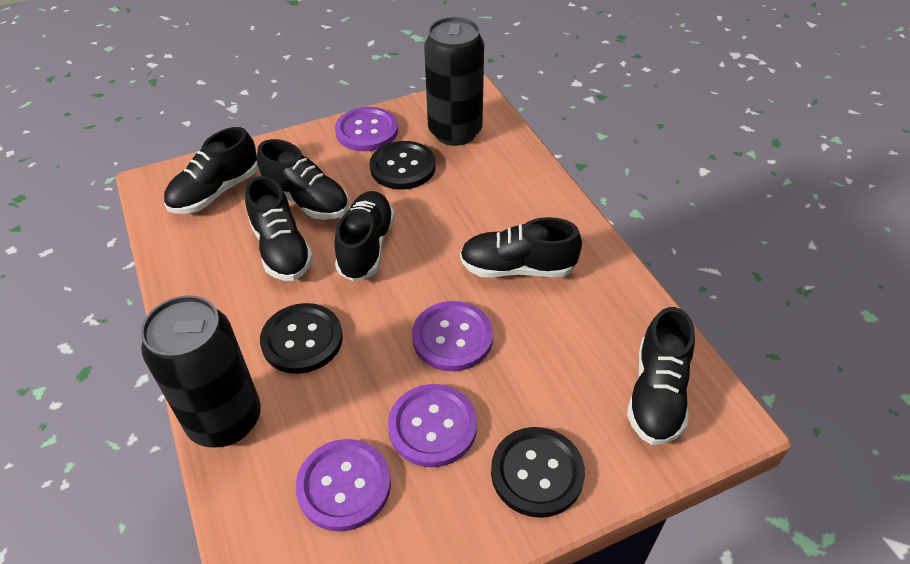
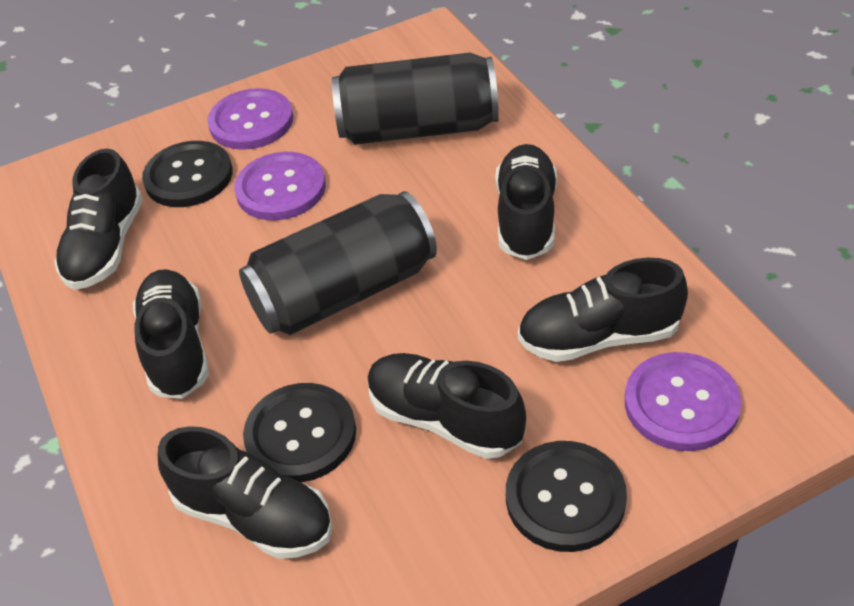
purple button: [296,439,391,531] [335,107,398,151] [388,384,477,467] [412,301,493,371] = 4 -> [207,88,293,150] [234,152,326,220] [625,352,741,451] = 3

